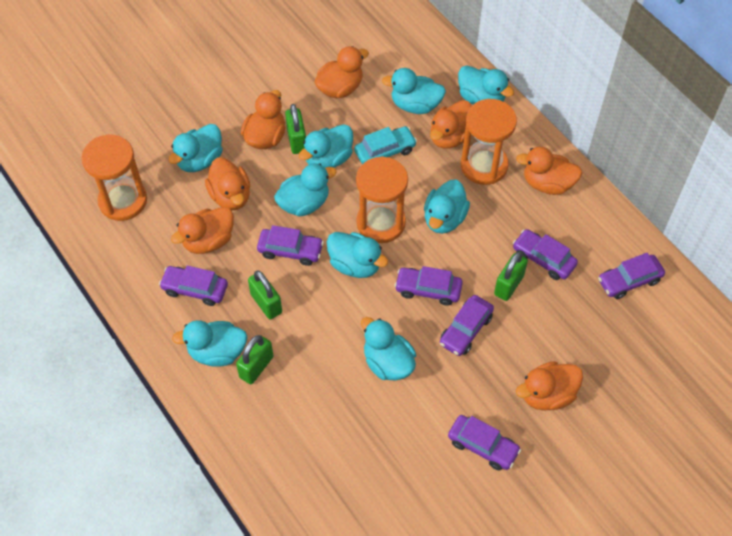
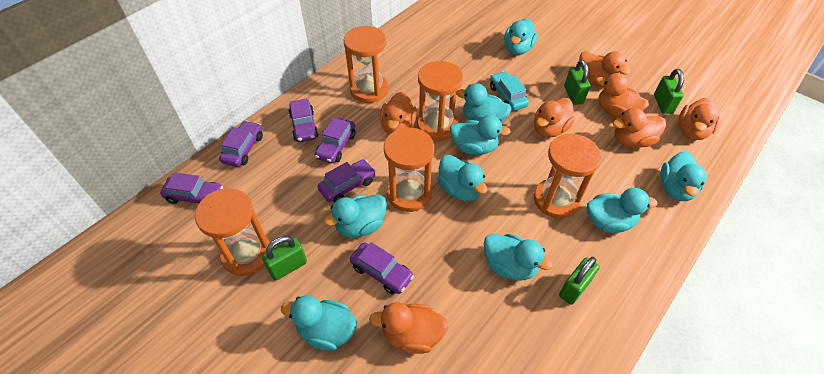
orange hourglass: [81,135,147,221] [356,156,408,243] [461,99,517,185] = 3 -> [195,188,270,276] [343,26,388,103] [384,127,434,212] [417,61,463,141] [534,134,601,219] = 5
purple car: [159,265,228,306] [257,225,324,266] [395,266,463,306] [440,295,494,356] [448,415,521,471] [513,229,578,280] [598,253,665,299] = 7 -> [160,172,223,204] [219,121,263,167] [289,99,319,142] [315,118,355,163] [317,159,376,202] [350,242,414,294] = 6

